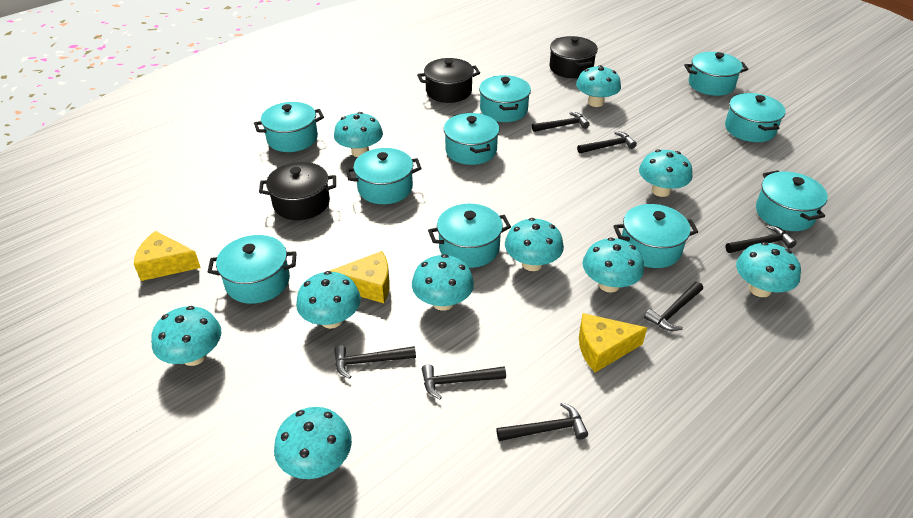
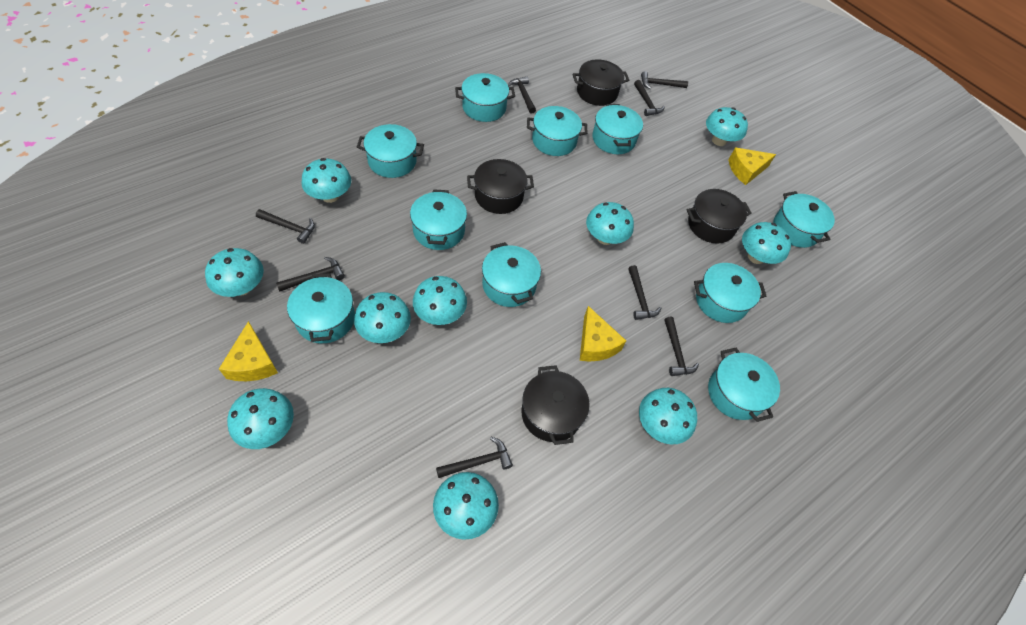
black hammer: [334,345,416,379] [422,364,506,399] [496,402,588,441] [532,112,590,132] [577,131,637,154] [644,282,703,331] [725,225,796,253] = 7 -> [256,209,315,244] [276,257,345,292] [436,437,513,478] [508,77,536,114] [628,265,662,320] [634,80,665,116] [641,71,688,89] [664,317,699,376] = 8
black pot: [259,162,336,220] [417,58,480,103] [549,36,598,78] = 3 -> [467,159,534,214] [521,365,590,445] [572,59,629,106] [687,189,752,244] = 4

